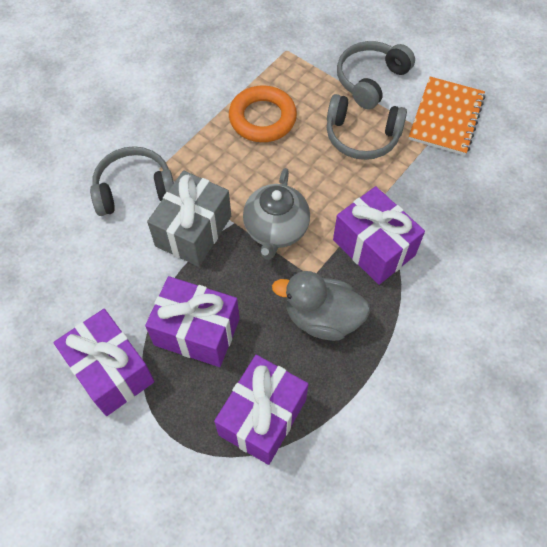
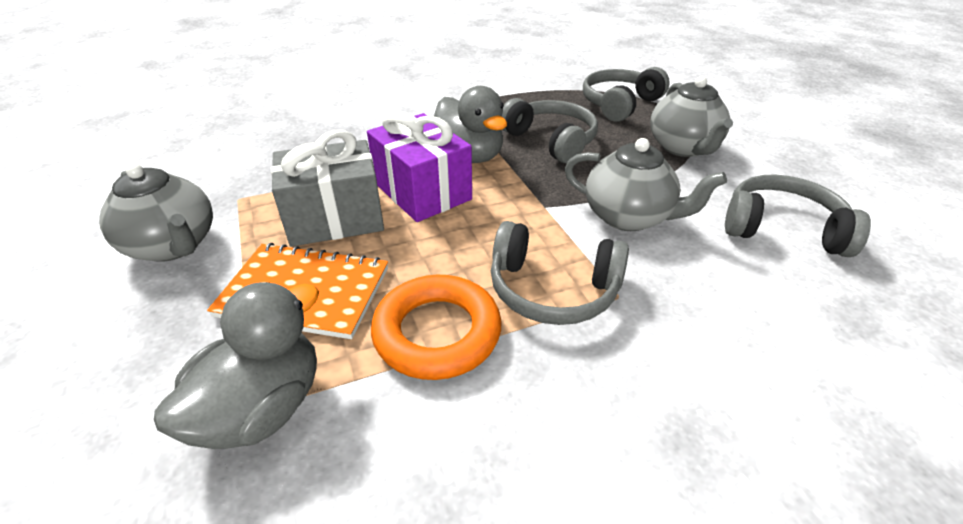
grey duck: [272,271,370,341] = 1 -> [154,282,319,449] [434,86,507,163] = 2
grey headphones: [90,146,174,216] [327,94,407,160] [337,41,415,109] = 3 -> [491,221,629,325] [502,98,598,163] [583,67,670,122] [725,174,871,257] = 4
grey teapot: [243,168,310,259] = 1 -> [99,164,213,262] [565,138,727,231] [650,76,733,157] = 3
purple gift: [53,309,154,416] [145,276,240,367] [214,355,309,465] [333,186,425,285] = 4 -> [367,111,472,222] = 1

